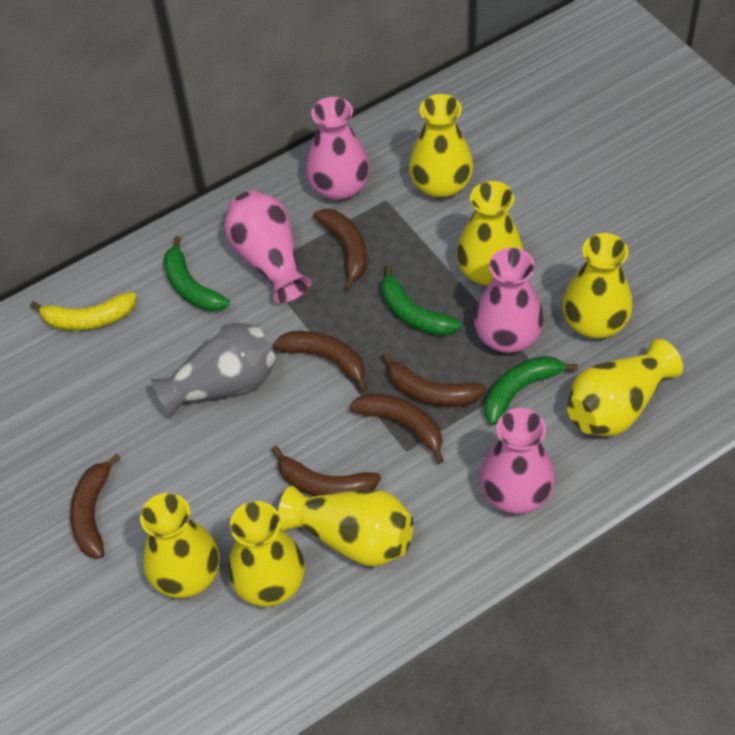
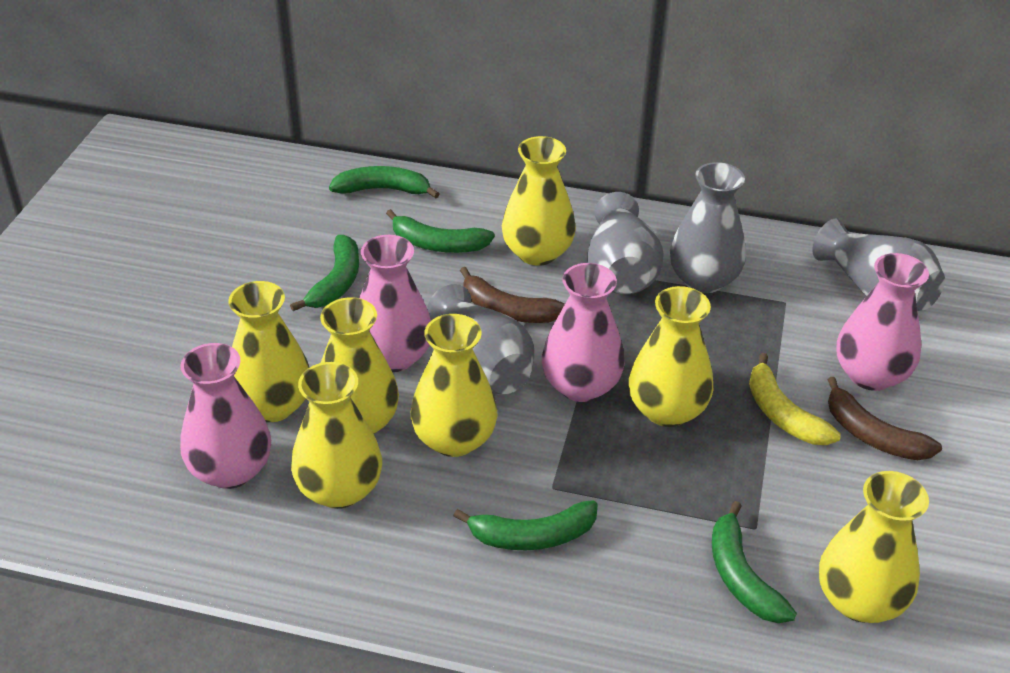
brown banana: [70,453,121,558] [271,446,381,496] [273,331,368,392] [313,209,367,290] [350,394,444,464] [382,351,486,407] = 6 -> [460,267,565,323] [827,377,942,460] = 2
green banana: [163,236,230,311] [381,264,461,336] [485,356,578,425] = 3 -> [290,235,359,311] [329,166,440,198] [386,209,495,253] [453,500,597,550] [712,501,797,623] = 5
grey vase: [151,323,277,417] = 1 -> [427,284,534,396] [587,192,664,294] [670,162,746,293] [812,219,945,311] = 4

